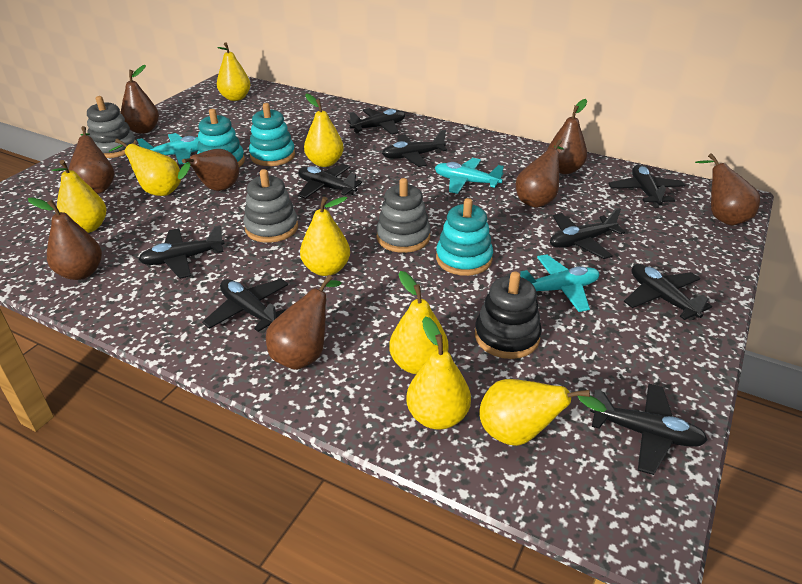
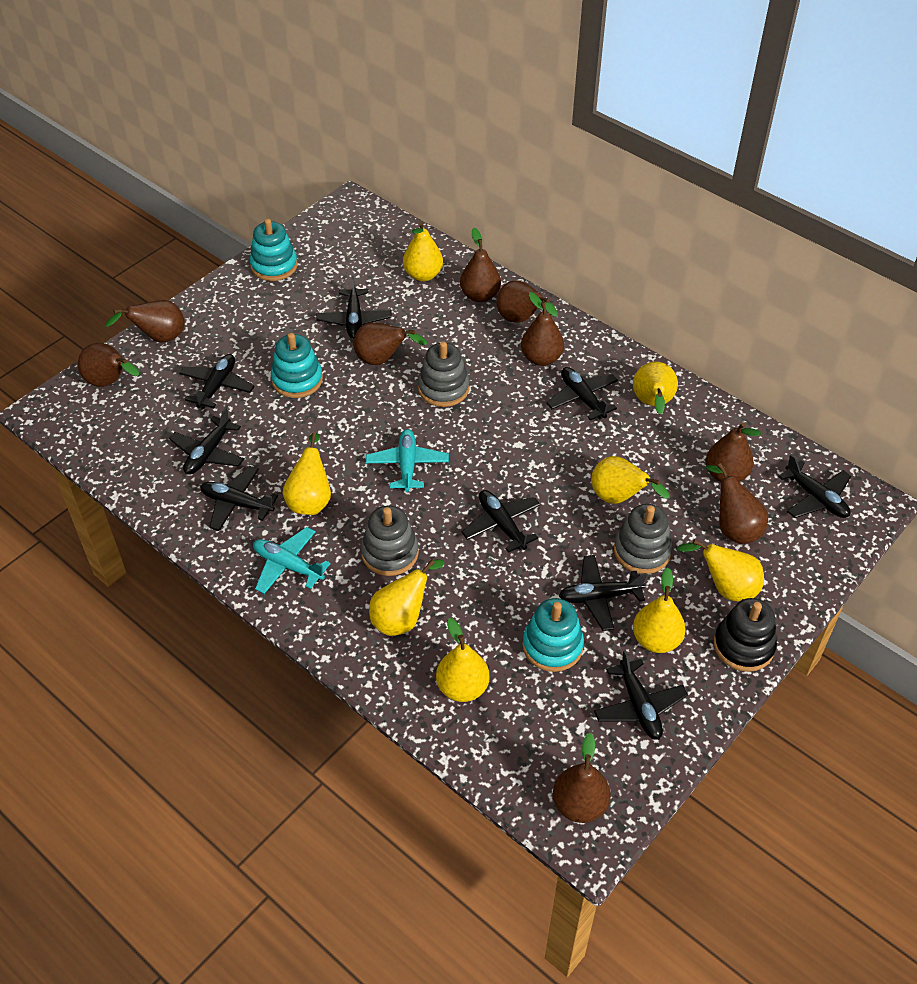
brown pear: [28,197,102,280] [69,126,115,194] [121,65,159,134] [178,149,239,191] [266,275,341,370] [516,140,564,208] [547,99,587,174] [695,153,761,226] = 8 -> [78,343,139,387] [105,300,185,343] [353,322,427,365] [460,228,501,302] [496,281,558,323] [521,292,564,366] [553,733,610,823] [706,422,761,482] [706,463,768,544] = 9
turquoise plane: [137,133,199,165] [435,158,504,194] [520,254,600,312] = 3 -> [253,527,331,594] [366,429,449,492] = 2

